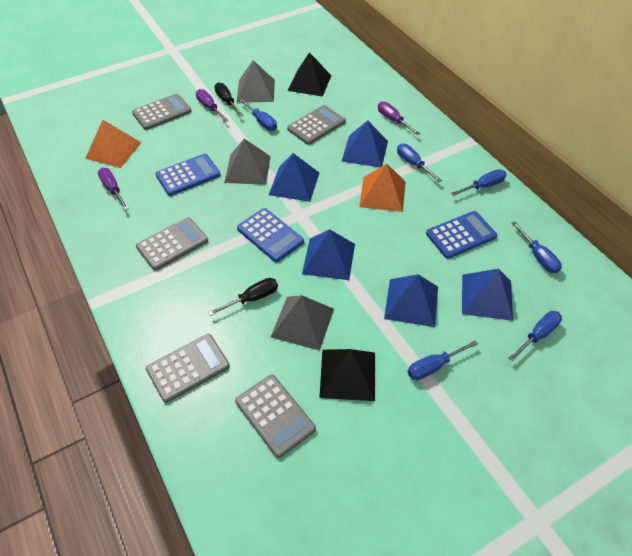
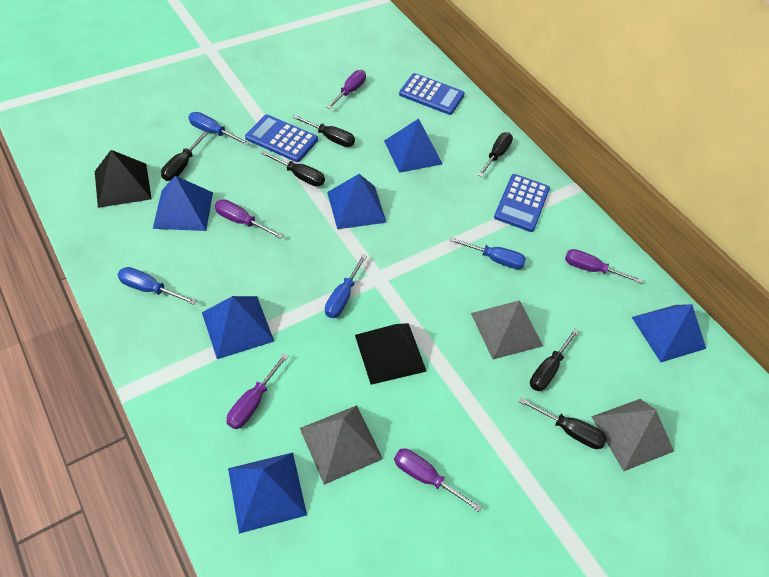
black screwdriver: [208,278,278,316] [214,83,243,117] = 2 -> [161,131,208,181] [261,151,325,186] [292,115,355,147] [478,132,513,177] [518,397,607,449] [530,328,579,391] = 6
blue pyramid: [269,153,319,202] [302,229,355,280] [342,120,388,167] [384,274,438,327] [462,269,513,321] = 5 -> [153,176,213,231] [202,296,274,359] [228,453,307,534] [327,174,387,229] [384,118,443,173] [632,304,706,362] = 6
blue screwdriver: [239,99,277,131] [397,144,442,182] [408,340,478,380] [451,169,506,196] [509,311,562,361] [512,222,562,273] = 6 -> [118,267,197,305] [188,112,250,146] [325,254,367,318] [449,237,526,269] = 4
grey calculator: [132,94,192,130] [136,217,208,271] [146,334,230,403] [235,375,316,458] [287,105,346,145] = 5 -> none = 0
orange pyramid: [85,120,142,168] [359,164,406,212] = 2 -> none = 0
purple screwdriver: [98,168,129,210] [196,89,229,122] [378,102,420,135] = 3 -> [215,199,283,239] [227,354,289,429] [327,70,366,109] [394,448,482,512] [565,249,643,284] = 5

